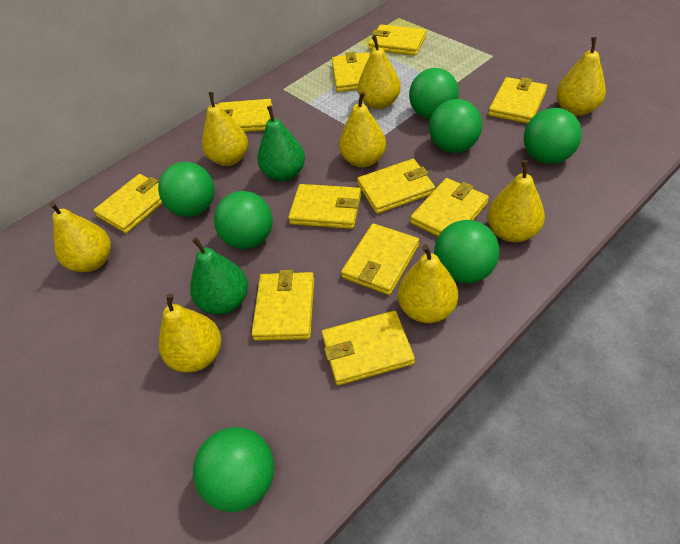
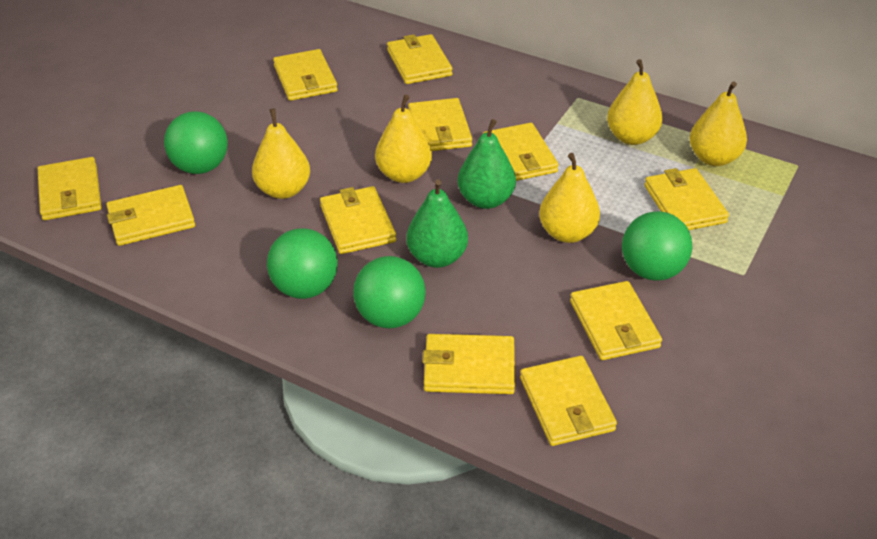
green ball: [158,162,215,217] [193,427,274,512] [214,191,272,249] [409,68,459,119] [429,99,482,153] [434,220,499,284] [524,108,582,164] = 7 -> [164,111,228,174] [267,228,338,299] [353,256,426,328] [622,211,693,280] = 4
yellow pear: [49,202,111,272] [159,293,221,373] [202,92,248,166] [339,91,386,167] [358,35,401,109] [398,245,458,323] [487,160,545,242] [556,37,606,116] = 8 -> [252,109,310,199] [375,94,432,183] [539,153,600,243] [607,59,663,145] [689,81,747,166] = 5

